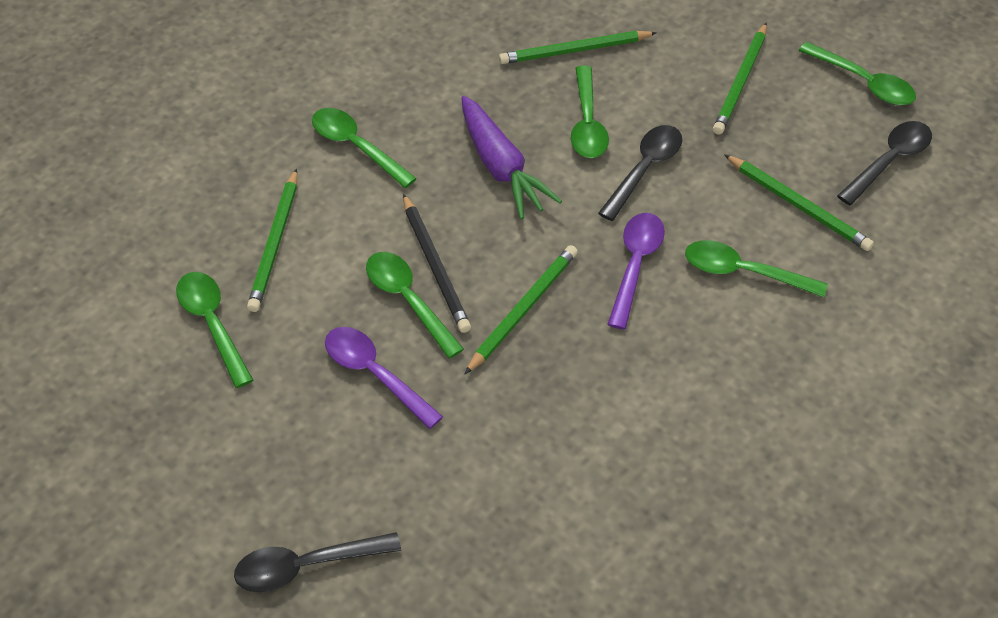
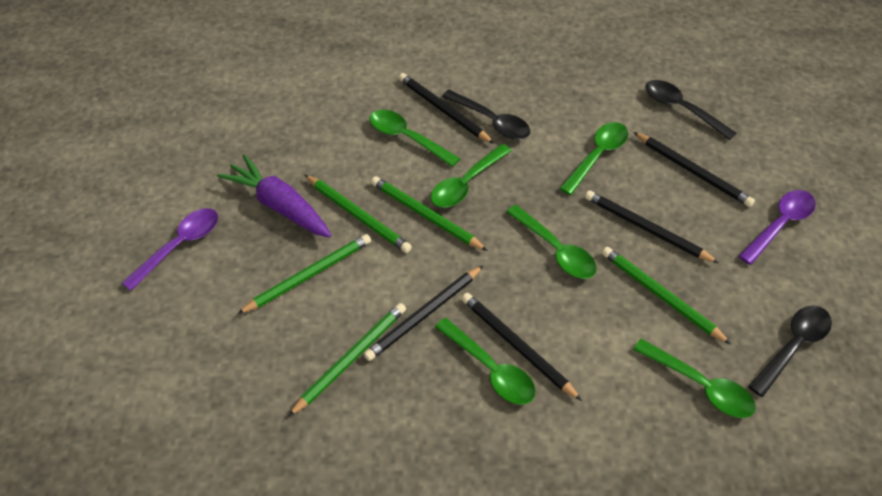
black pencil: [403,194,471,333] = 1 -> [364,265,484,361] [399,73,494,144] [461,293,582,401] [585,191,719,263] [634,132,755,207] = 5

